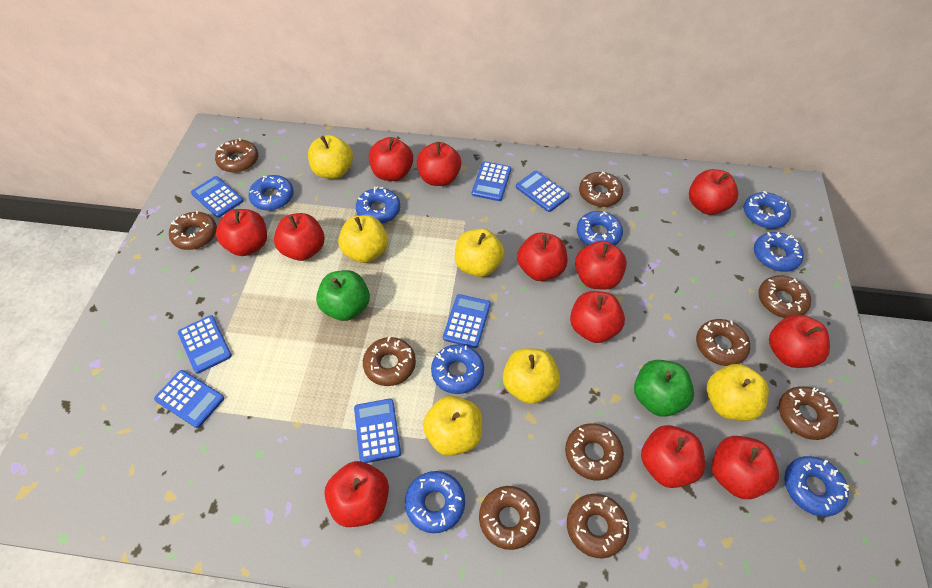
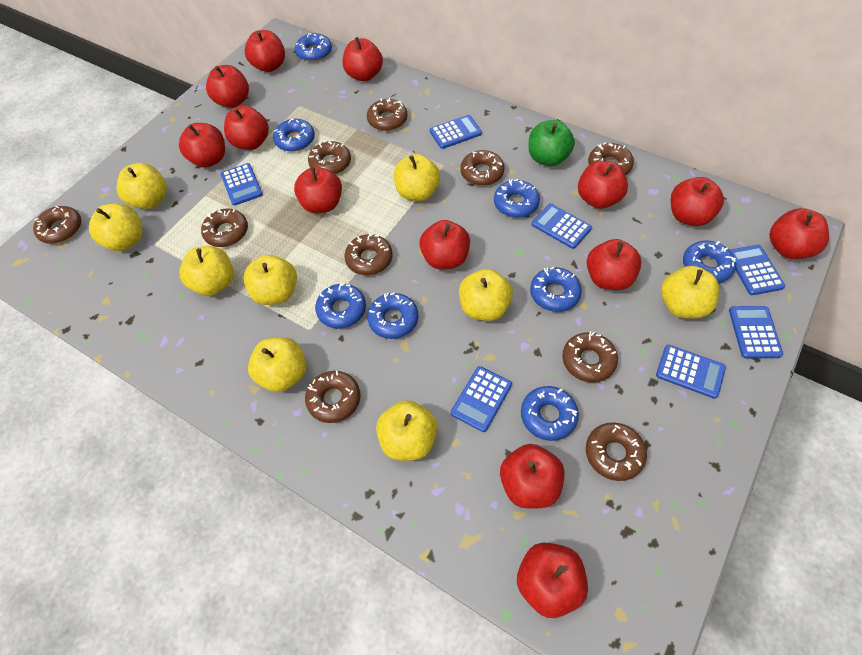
green apple: [316,270,370,321] [634,360,694,417] = 2 -> [528,120,575,166] = 1
red apple: [216,209,267,256] [274,213,325,261] [324,461,389,527] [369,137,413,181] [416,142,461,186] [517,232,567,281] [570,291,625,343] [575,241,627,290] [641,425,705,488] [689,169,738,215] [712,436,779,499] [769,315,830,368] = 12 -> [179,123,225,168] [206,65,249,108] [224,105,269,150] [245,30,285,72] [294,167,342,214] [342,37,383,81] [419,220,470,270] [500,444,565,508] [517,543,588,618] [578,161,628,209] [587,239,642,290] [671,177,724,226] [769,208,829,259] = 13
yellow apple: [308,135,353,179] [338,215,388,263] [423,396,482,456] [455,228,504,277] [503,348,560,404] [707,364,769,421] = 6 -> [89,203,142,251] [117,163,167,209] [180,246,234,296] [244,255,297,305] [248,337,306,392] [376,400,437,461] [394,154,440,201] [459,269,513,321] [661,266,719,318] = 9

